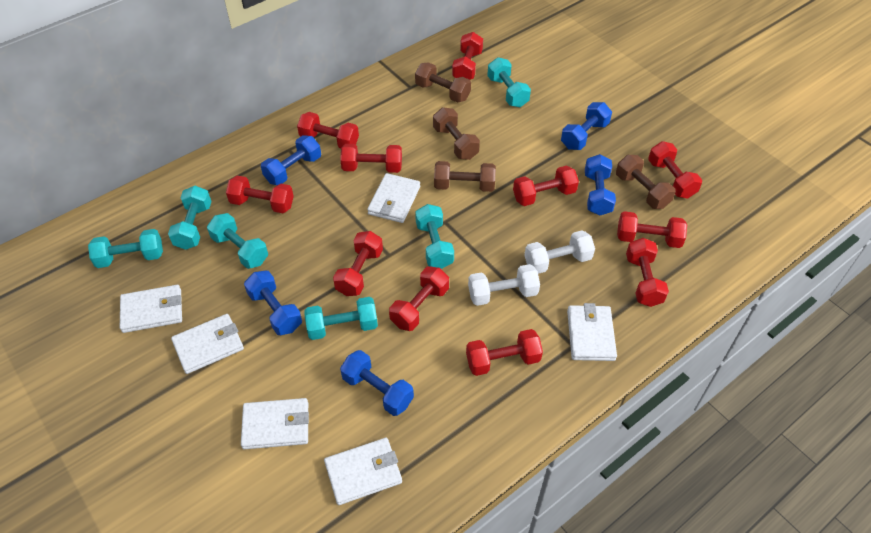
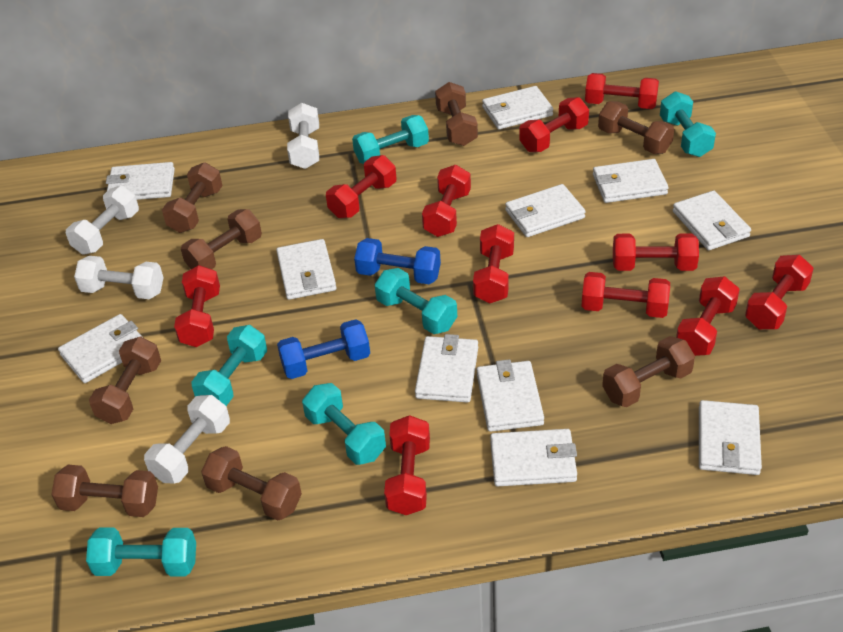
blue dumbbell: [244,271,302,335] [261,135,321,185] [340,350,414,416] [561,102,612,150] [585,154,616,216] = 5 -> [277,319,370,379] [354,238,441,284] = 2
brown dumbbell: [415,62,471,103] [433,107,480,160] [434,161,496,192] [616,155,676,209] = 4 -> [51,465,158,517] [89,336,161,424] [162,163,223,233] [181,209,262,269] [201,446,302,521] [435,82,478,146] [598,101,674,154] [602,336,695,407] = 8
white dumbbell: [468,264,540,306] [524,230,595,274] = 2 -> [66,186,139,255] [74,256,164,299] [144,395,230,483] [287,103,319,169] = 4
white wallet: [120,285,182,333] [171,314,244,374] [241,398,309,449] [324,438,402,505] [367,173,420,223] [567,303,617,361] = 6 -> [58,314,142,383] [106,162,175,200] [276,239,336,300] [415,334,478,403] [477,359,544,432] [482,86,553,129] [490,429,577,487] [505,184,586,237] [593,159,668,203] [673,190,751,250] [699,400,762,475] = 11

